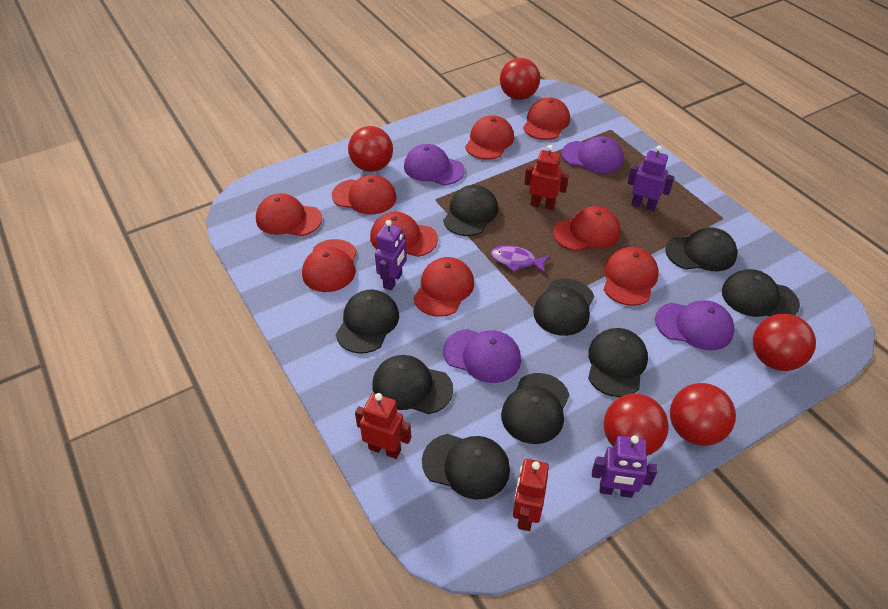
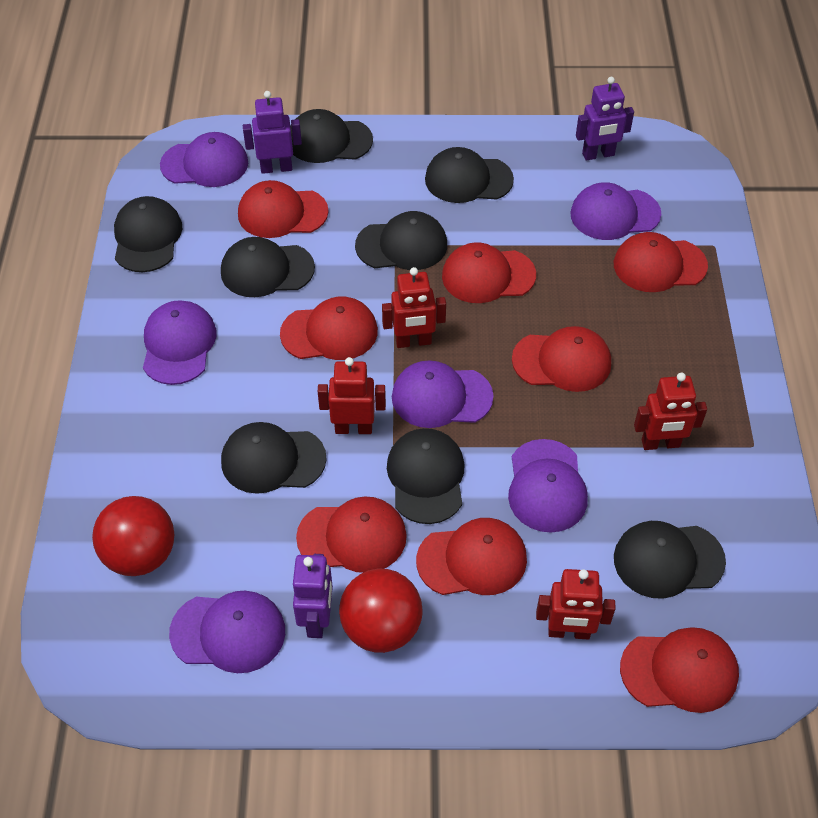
black cap: [336,290,399,354] [373,355,453,414] [422,434,510,500] [443,185,498,236] [501,373,569,444] [533,279,594,336] [588,328,648,397] [665,227,737,271] [722,269,800,317] = 9 -> [114,196,182,272] [221,237,315,297] [221,422,327,494] [290,109,373,163] [355,211,447,270] [387,428,465,524] [425,147,514,203] [614,521,726,599] = 8
purple cap: [404,144,465,185] [443,329,521,383] [561,136,624,173] [655,300,735,351] = 4 -> [143,300,216,385] [160,132,248,187] [169,591,285,673] [392,360,494,428] [508,439,588,533] [570,182,661,240] = 6
purple fish: [491,245,550,274] = 1 -> none = 0
red ball: [348,126,393,172] [500,58,540,100] [604,393,669,456] [670,383,736,446] [753,314,816,371] = 5 -> [92,496,174,576] [339,569,423,653] = 2
red cap: [256,193,322,236] [302,239,357,292] [332,175,397,215] [370,212,438,257] [413,257,474,317] [465,115,514,159] [523,97,570,140] [553,206,620,251] [604,247,658,306] = 9 -> [238,180,329,238] [280,297,378,360] [296,496,407,573] [416,518,527,595] [442,242,536,303] [512,326,611,392] [614,232,708,292] [620,627,739,713] = 8
red robot: [355,393,411,459] [513,459,549,531] [524,145,569,210] = 3 -> [318,357,386,434] [382,267,446,348] [536,569,616,639] [634,373,707,450] = 4

